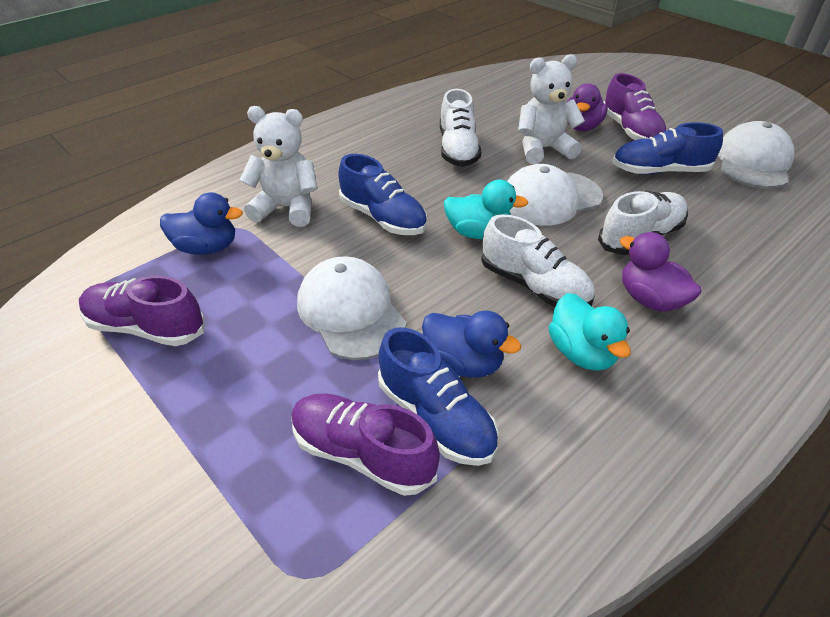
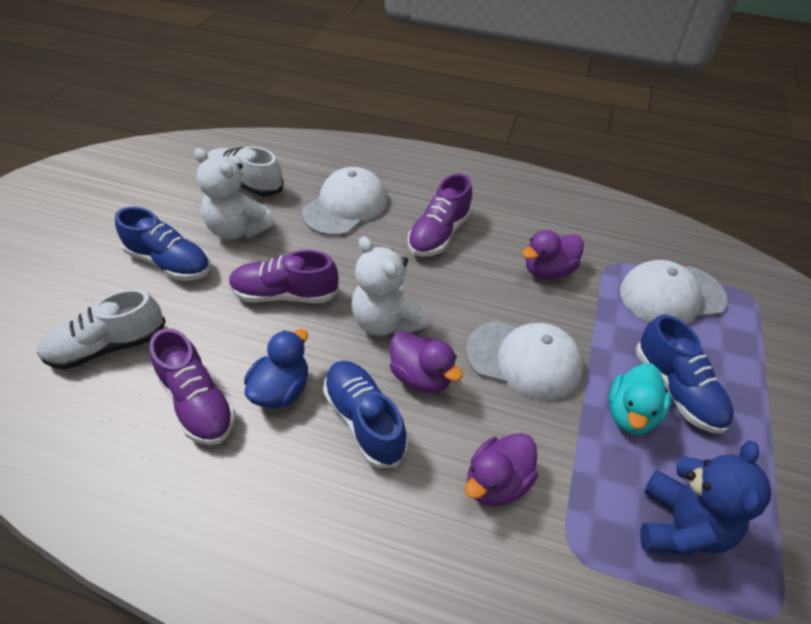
blue duck: [160,192,243,255] [422,311,521,378] = 2 -> [244,329,308,408] = 1
blue teddy bear: none = 0 -> [640,440,771,555] = 1
purple duck: [566,83,608,131] [620,232,702,312] = 2 -> [390,331,463,393] [465,433,538,507] [522,230,584,279] = 3
turquoise duck: [444,180,528,239] [549,293,631,371] = 2 -> [609,363,671,435] = 1
white shoe: [440,89,481,167] [481,214,595,307] [598,191,688,255] = 3 -> [37,289,166,370] [207,147,284,196] = 2

